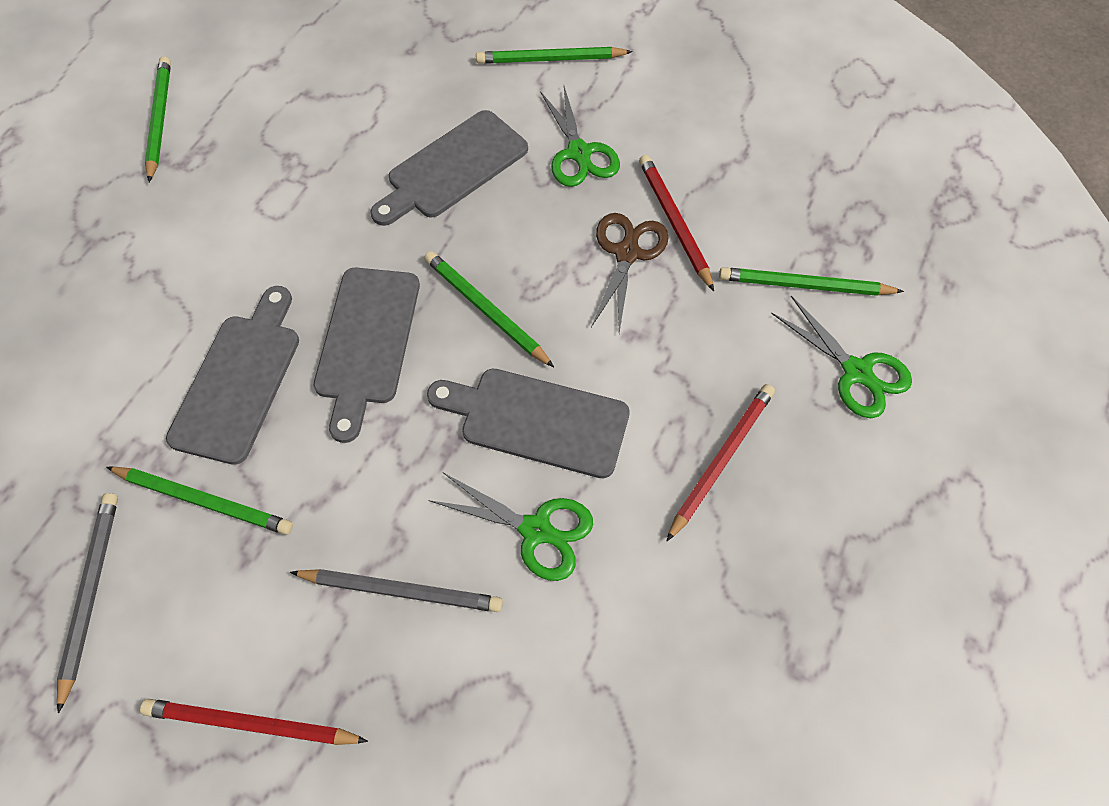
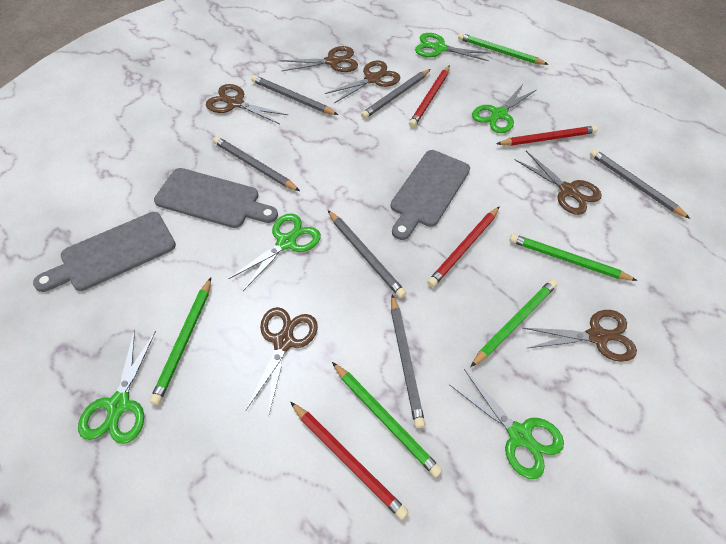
brown scissors: [591,213,669,333] = 1 -> [206,84,288,124] [246,307,318,417] [280,46,358,72] [325,61,400,103] [515,151,602,215] [523,310,637,362] = 6
green scissors: [428,473,593,581] [540,86,620,187] [771,296,912,418] = 3 -> [78,329,156,444] [228,213,321,291] [415,33,491,61] [449,369,564,479] [472,84,536,133] = 5
grey cutting board: [166,286,299,465] [314,268,420,443] [370,110,528,226] [427,369,630,478] = 4 -> [33,212,176,292] [154,168,278,228] [391,150,470,240] = 3
grey pencil: [57,493,118,713] [290,569,503,612] = 2 -> [213,136,300,191] [251,75,338,115] [328,210,406,298] [361,69,431,119] [391,294,425,428] [590,149,690,219] = 6
red pencil: [140,699,368,745] [639,155,714,291] [666,384,775,542] = 3 -> [290,402,408,520] [409,65,450,127] [427,206,500,287] [496,126,598,146] = 4

